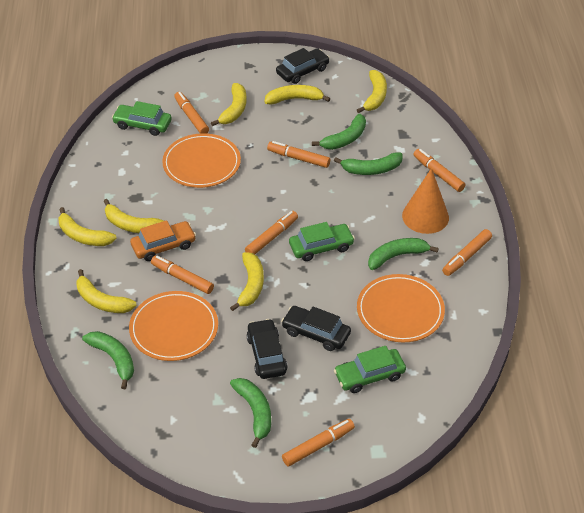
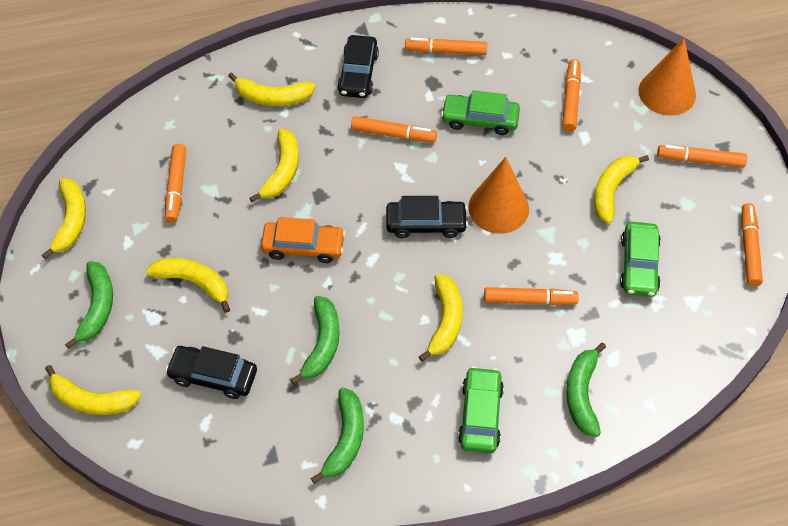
green banana: [82,331,134,389] [230,378,271,448] [312,114,366,150] [334,152,402,175] [368,238,439,270] = 5 -> [65,261,113,349] [291,296,340,385] [311,388,364,484] [566,343,606,437] = 4
orange cone: [402,168,449,234] = 1 -> [468,157,529,234] [639,38,696,116] = 2
orange plate: [129,291,218,361] [162,133,241,188] [357,274,445,342] = 3 -> none = 0

